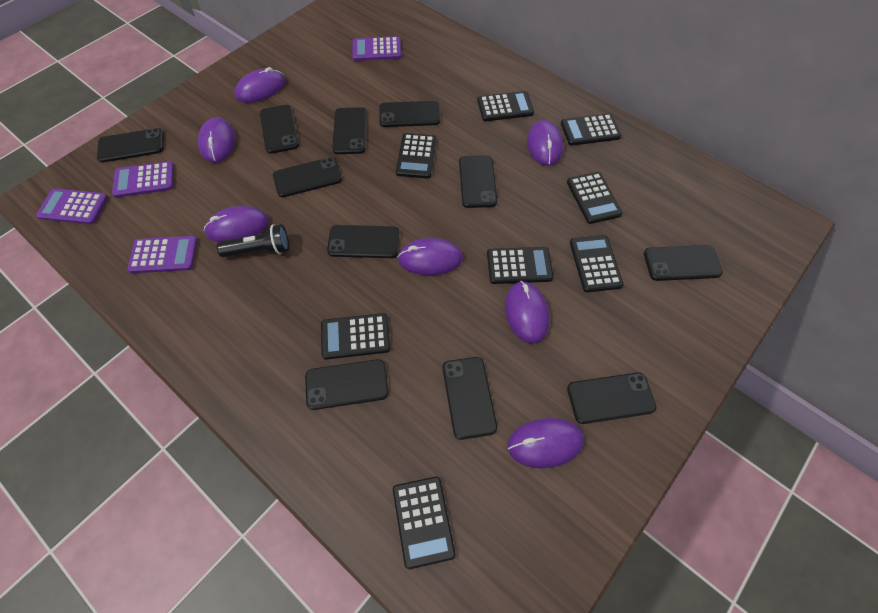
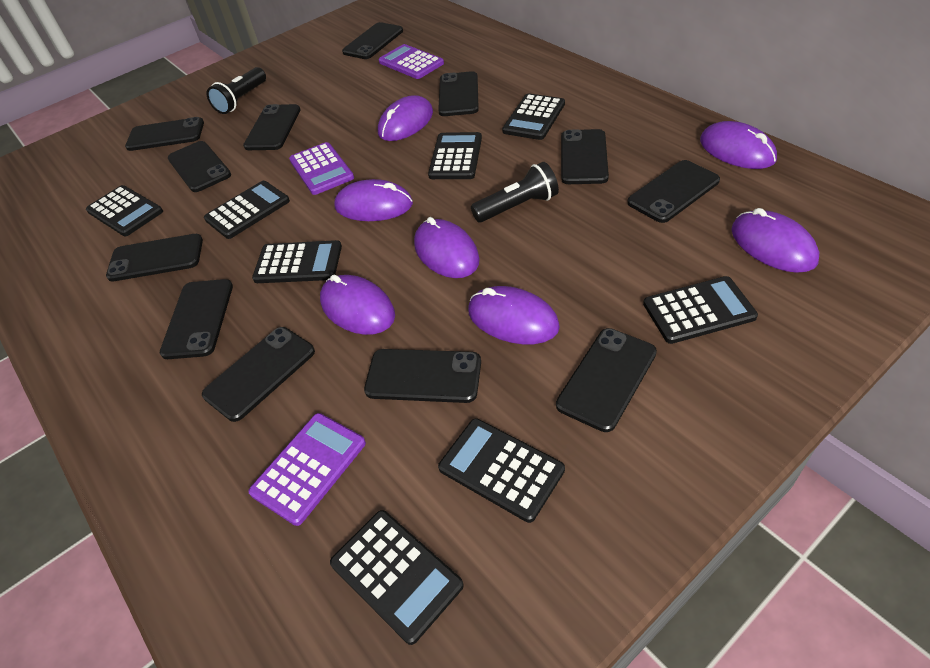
black flashlight: [217,224,289,257] = 1 -> [206,67,266,114] [471,162,559,222] = 2
black phone: [97,128,164,163] [260,105,299,154] [273,157,342,197] [305,359,389,410] [327,225,400,258] [332,107,367,154] [379,101,440,127] [443,357,497,440] [459,155,497,208] [567,372,656,424] [644,245,723,281] = 11 -> [106,234,203,282] [125,117,204,151] [160,279,233,359] [168,141,231,192] [202,327,315,422] [243,104,301,150] [342,22,403,59] [364,349,481,403] [438,71,479,116] [556,328,657,432] [561,129,609,184] [627,160,720,223] = 12
purple calculator: [36,188,108,224] [112,161,174,198] [127,236,197,273] [352,36,401,61] = 4 -> [248,413,366,526] [289,142,354,195] [379,44,444,79] = 3

